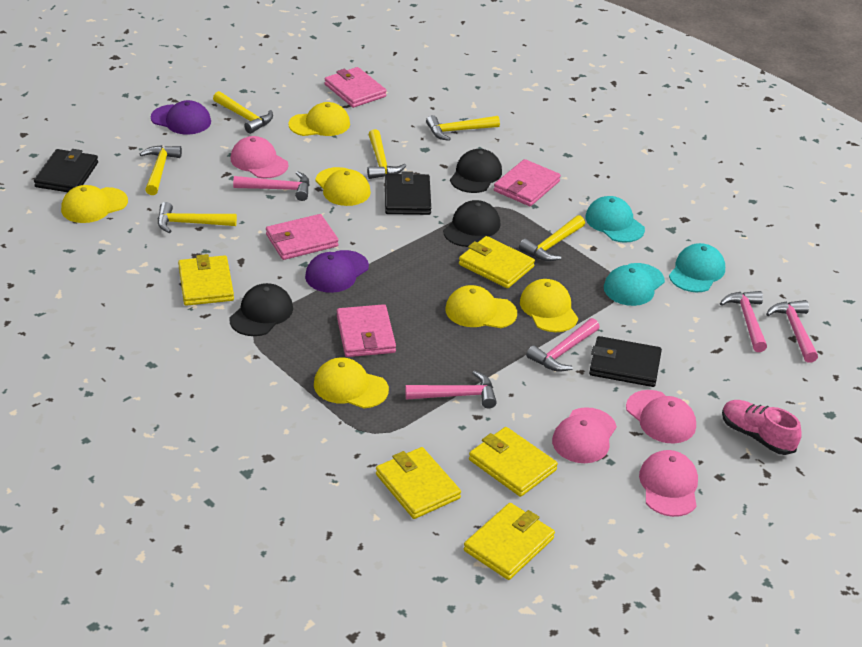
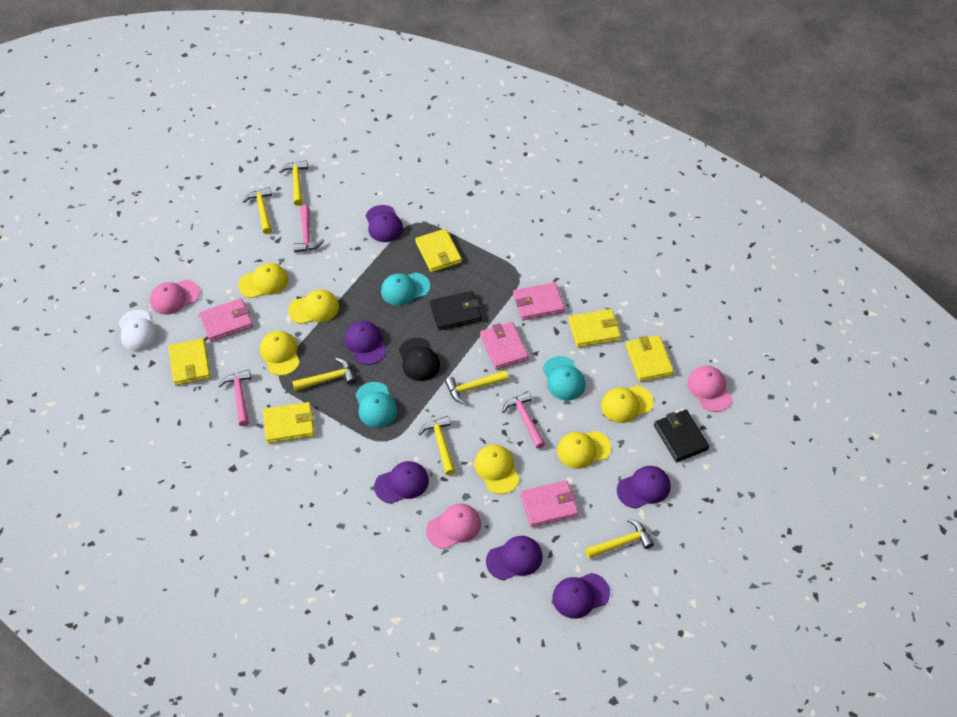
black cap: [229,283,293,336] [443,200,500,247] [450,149,502,193] = 3 -> [399,338,440,381] = 1
black wallet: [34,149,98,192] [385,171,431,215] [589,336,662,387] = 3 -> [430,291,482,330] [654,410,710,462] = 2
pink cap: [231,136,288,178] [552,407,617,463] [626,390,696,444] [639,450,698,517] = 4 -> [150,280,200,315] [426,504,481,549] [688,366,732,412] = 3
pink hammer: [233,171,310,201] [405,371,497,409] [526,318,600,372] [720,291,767,352] [766,300,818,363] = 5 -> [219,370,251,426] [294,205,324,253] [502,391,545,449] = 3
pink shoe: [722,400,802,455] = 1 -> none = 0
purple cap: [151,100,211,135] [305,250,369,293] = 2 -> [345,321,387,365] [366,205,403,242] [374,461,429,504] [486,536,542,580] [553,573,610,619] [617,466,671,509] = 6
white cap: none = 0 -> [118,310,159,351] = 1

